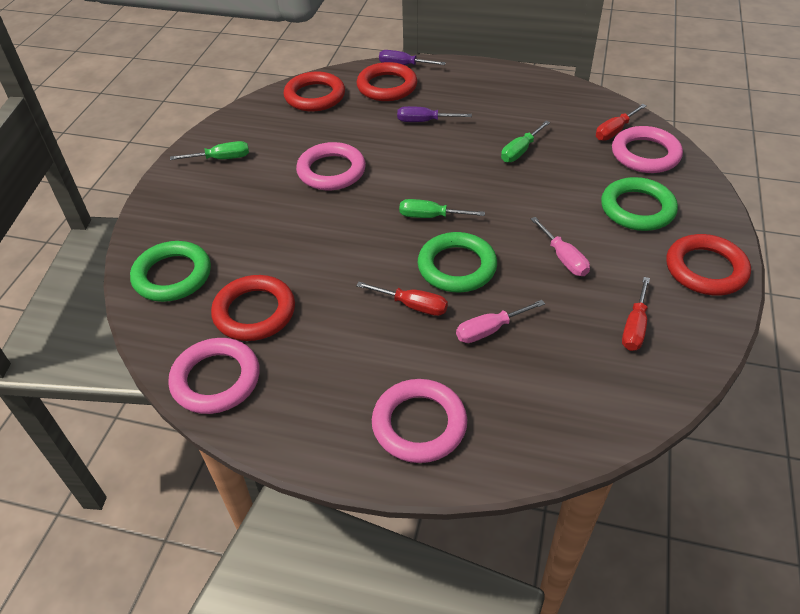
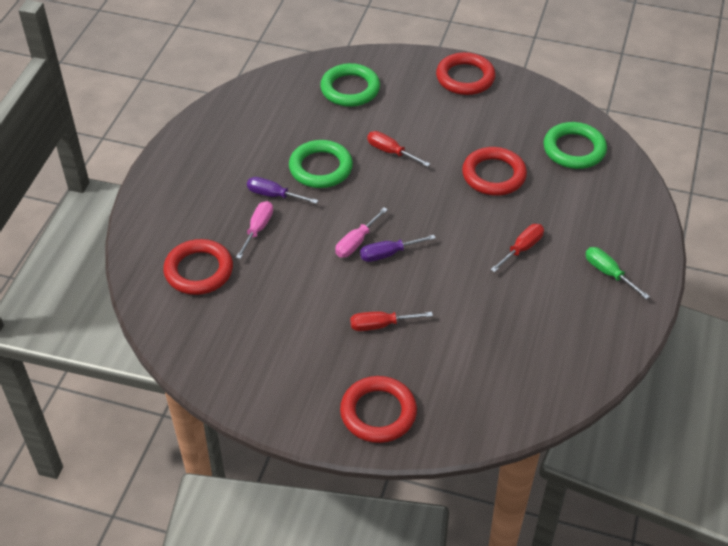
green screwdriver: [170,141,249,160] [399,199,485,218] [501,121,550,162] = 3 -> [585,247,650,299] = 1
pink ring: [168,338,260,414] [296,142,366,190] [372,379,467,463] [612,126,683,173] = 4 -> none = 0

